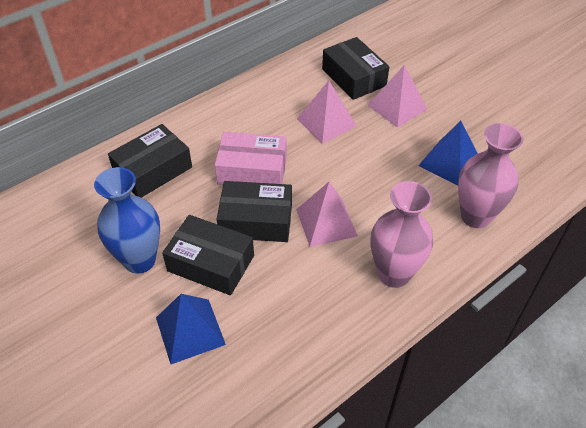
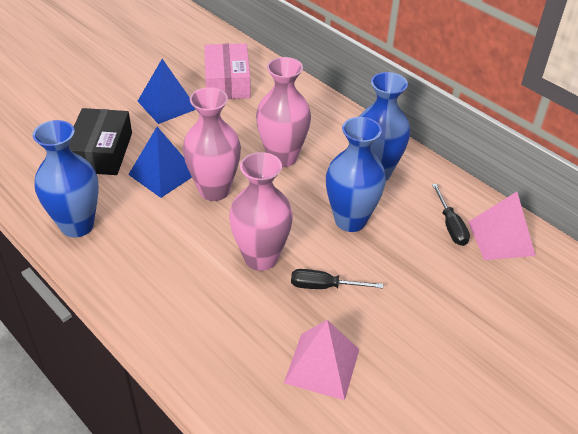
black box: [108,124,192,198] [162,215,254,295] [217,181,292,242] [322,37,389,100] = 4 -> [69,108,132,175] = 1
black screwdriver: none = 0 -> [291,269,383,289] [432,184,470,246] = 2
blue vase: [94,167,160,274] = 1 -> [33,120,99,238] [326,117,386,232] [359,72,410,181] = 3
pink pyramid: [296,182,358,247] [297,81,357,144] [368,65,427,128] = 3 -> [284,320,359,400] [468,192,536,260] = 2
pink vase: [371,181,433,288] [458,123,524,228] = 2 -> [183,87,241,201] [229,152,293,271] [256,57,311,167] = 3

